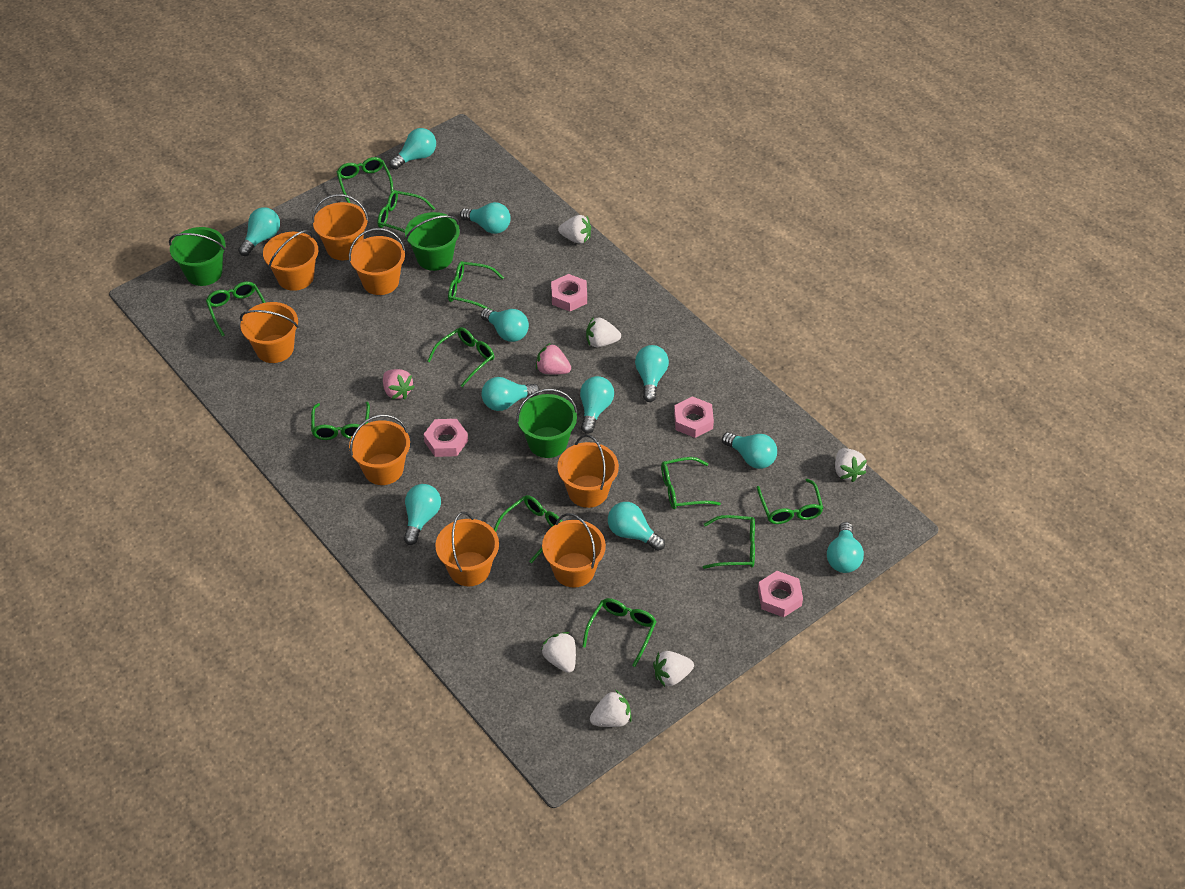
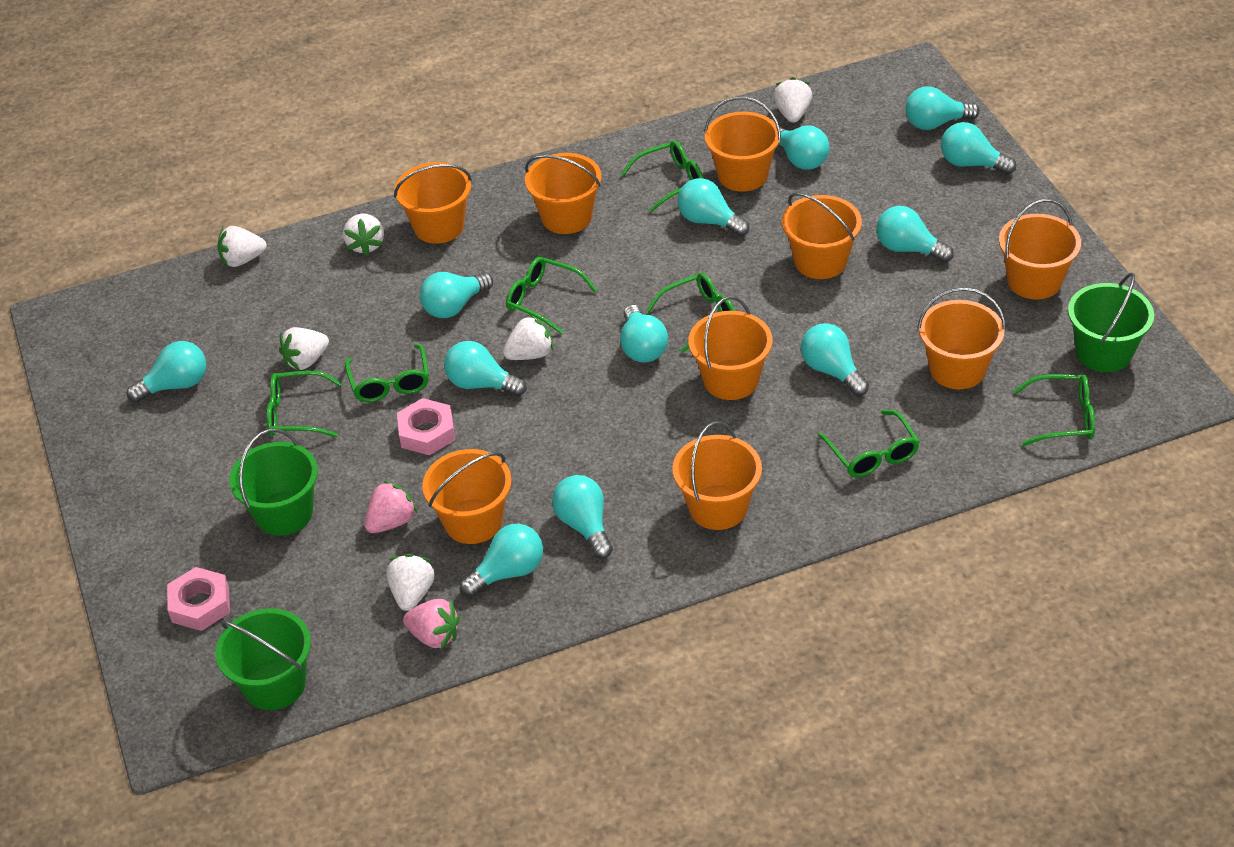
green glasses: [206,281,266,337] [311,402,370,440] [337,157,393,203] [378,190,435,233] [428,327,494,387] [448,261,504,310] [494,495,562,563] [582,598,657,667] [661,457,721,509] [703,515,755,569] [756,479,823,524] = 11 -> [266,370,343,437] [345,344,429,402] [506,257,597,334] [621,140,703,212] [646,273,735,353] [818,410,920,477] [1014,374,1095,446] = 7
orange bucket: [240,302,298,363] [263,230,318,291] [312,194,369,260] [349,228,405,295] [349,415,410,485] [435,512,499,586] [542,513,606,588] [557,434,619,508] = 8 -> [394,162,472,244] [422,449,512,544] [525,153,602,234] [672,421,762,530] [688,296,772,400] [704,96,781,192] [782,192,862,279] [917,287,1006,389] [999,199,1081,300] = 9
pink nut: [423,419,468,457] [551,274,587,311] [674,396,714,438] [758,571,803,617] = 4 -> [167,567,230,631] [397,398,455,455] = 2
turquoise light bulb: [238,207,280,256] [390,128,436,169] [404,484,441,545] [460,202,511,234] [481,308,529,342] [482,377,540,411] [580,376,614,434] [608,502,665,551] [635,345,669,402] [722,432,777,469] [827,522,864,573] = 11 -> [127,341,207,403] [420,272,493,318] [444,341,527,396] [460,524,543,597] [552,475,613,559] [620,305,668,363] [678,178,749,237] [778,125,830,170] [801,323,869,396] [876,206,954,263] [905,86,980,130] [941,122,1016,175] = 12

